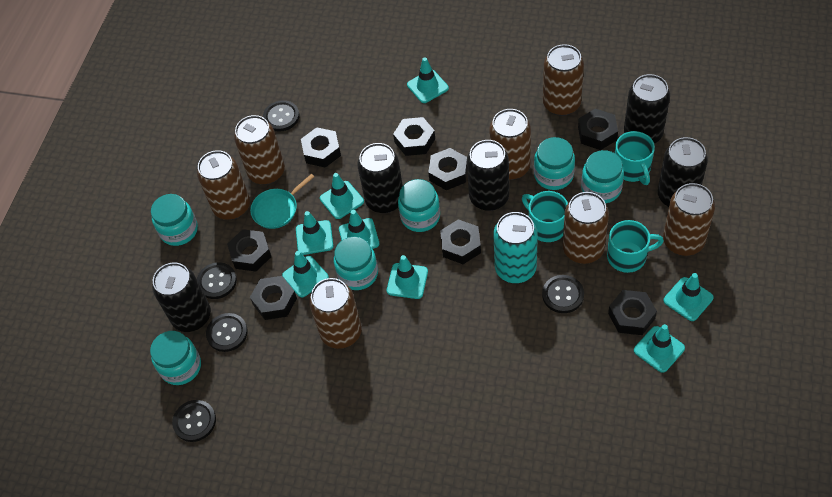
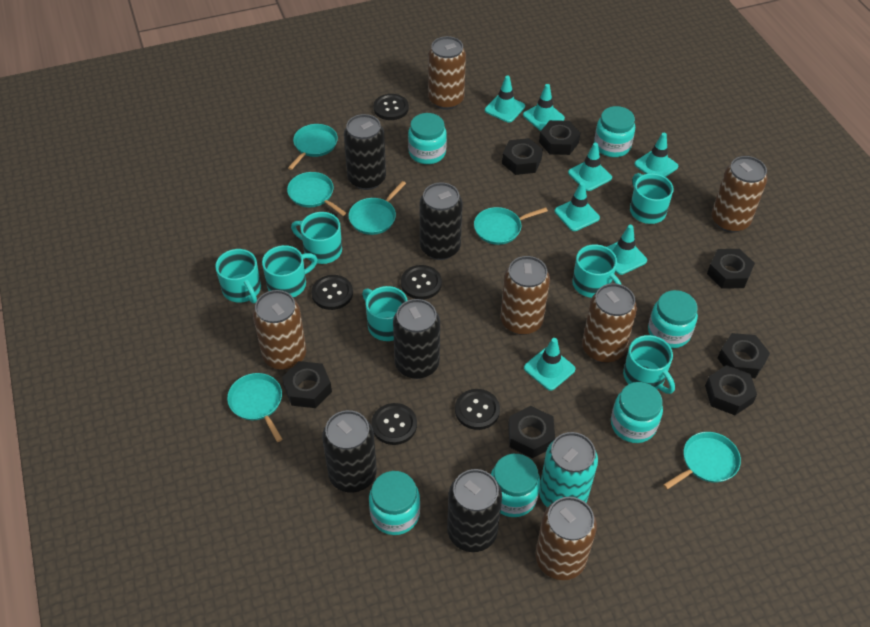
black nut: [227,229,271,271] [250,276,297,320] [301,127,341,168] [393,117,435,156] [428,148,467,190] [440,219,481,264] [578,109,618,150] [608,290,657,335] = 8 -> [282,361,332,408] [502,138,543,175] [508,406,555,458] [539,120,580,155] [705,365,757,415] [707,249,755,289] [718,333,770,378] = 7
brown can: [197,150,250,220] [234,115,285,185] [309,278,362,349] [489,109,531,180] [543,44,584,116] [563,192,609,264] [663,183,715,256] = 7 -> [253,290,306,370] [428,36,466,110] [500,256,550,335] [535,497,597,580] [582,283,637,363] [712,156,767,233] = 6
turquoise mug: [522,191,568,242] [607,220,664,273] [615,131,655,185] = 3 -> [215,249,261,303] [262,245,318,297] [291,212,342,264] [362,286,408,341] [572,244,622,298] [623,335,675,394] [630,173,673,224] = 7
turquoise pan: [250,174,315,229] = 1 -> [227,373,283,442] [287,172,346,216] [288,124,338,170] [349,181,406,235] [474,207,548,245] [663,432,741,490] = 6
turquoise traffic cone: [282,251,329,297] [296,211,333,255] [320,173,364,219] [339,210,379,249] [387,255,428,299] [407,57,449,103] [634,324,685,373] [663,273,714,321] = 8 -> [485,76,525,123] [523,84,565,131] [524,338,576,391] [555,182,600,231] [568,143,612,191] [607,225,647,275] [634,133,679,177] = 7

